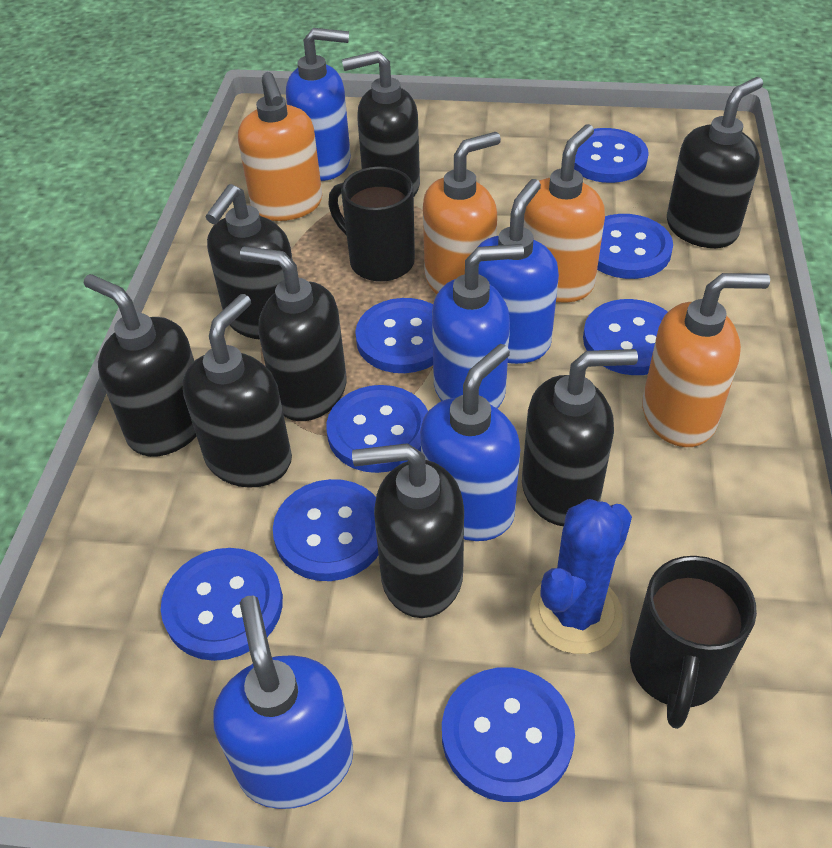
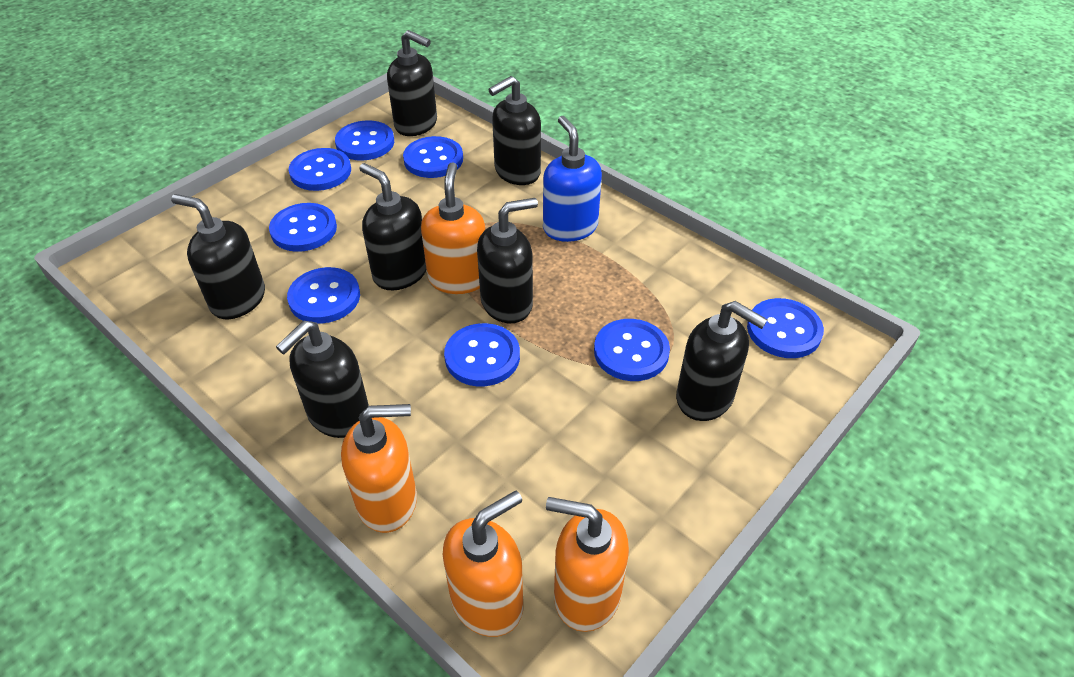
black mug: [328,167,415,282] [630,556,757,729] = 2 -> none = 0
black soap dispenser: [84,274,197,457] [182,294,292,488] [205,184,293,339] [240,246,347,421] [342,51,420,196] [352,443,464,618] [522,349,638,526] [667,77,763,248] = 8 -> [171,194,265,319] [276,320,369,438] [359,163,427,290] [387,30,437,136] [477,198,538,323] [488,76,541,185] [676,301,768,421] = 7
blue cactus: [530,499,632,654] = 1 -> none = 0
blue soap dispenser: [213,596,353,809] [286,28,351,181] [420,344,520,541] [432,244,524,409] [478,179,559,364] = 5 -> [543,116,602,242] = 1

